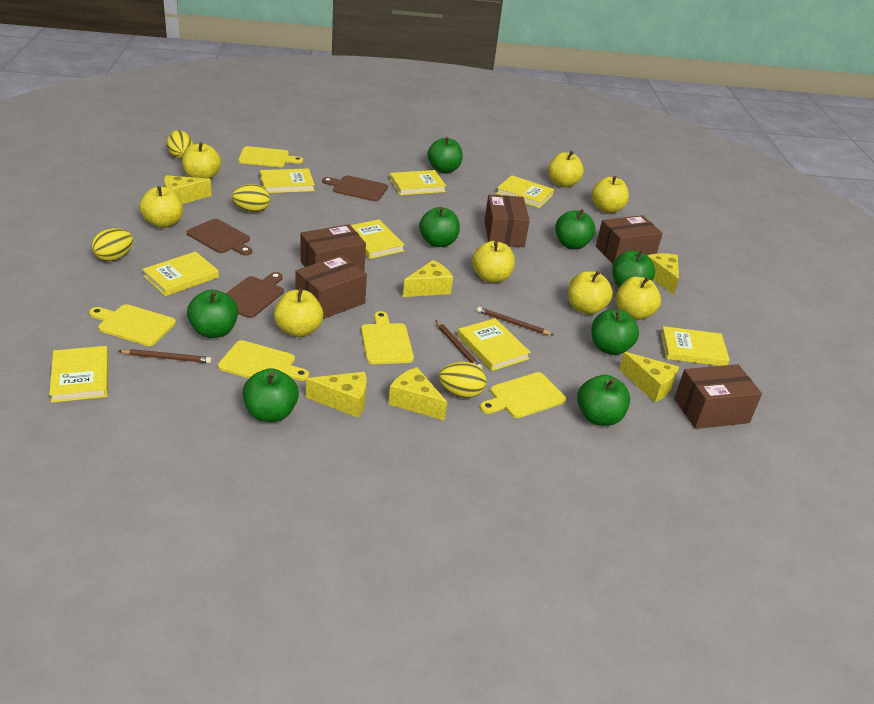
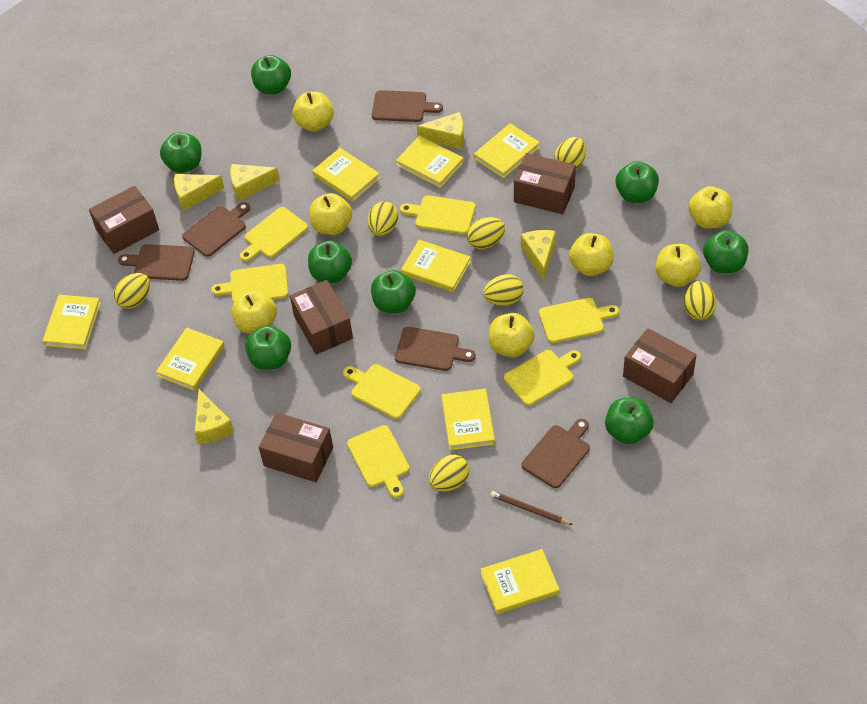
brown cutting board: [187,219,252,256] [226,272,284,318] [322,175,388,201] = 3 -> [118,244,195,281] [182,202,250,257] [372,90,443,122] [395,327,476,371] [522,419,590,488] = 5
brown pencil: [119,349,212,363] [435,320,482,369] [477,307,554,335] = 3 -> [490,491,573,525] = 1
yellow apple: [139,186,183,228] [182,142,221,179] [274,288,323,337] [472,241,515,283] [548,151,584,187] [568,271,613,315] [592,176,629,213] [616,277,661,320] = 8 -> [232,291,277,334] [292,92,334,132] [310,193,352,235] [489,313,535,357] [569,233,614,276] [656,244,701,287] [688,186,733,229] = 7
yellow cheese: [164,175,212,204] [306,372,367,418] [388,367,447,421] [403,260,453,297] [619,352,679,402] [647,253,679,295] = 6 -> [174,174,224,211] [195,389,234,444] [230,164,280,201] [417,112,464,149] [521,230,556,281] = 5
yellow cutting board: [89,304,176,346] [218,340,309,381] [238,146,303,167] [361,311,414,364] [480,372,566,418] = 5 -> [211,264,288,303] [240,207,308,262] [343,364,421,419] [347,425,410,498] [400,196,475,235] [504,350,581,406] [539,298,619,343] = 7
yellow egg: [91,228,133,261] [167,130,193,159] [232,184,270,212] [439,362,486,398] = 4 -> [113,273,150,309] [368,201,398,236] [429,454,469,492] [467,217,505,249] [483,274,524,306] [554,137,586,169] [684,281,716,321] = 7

